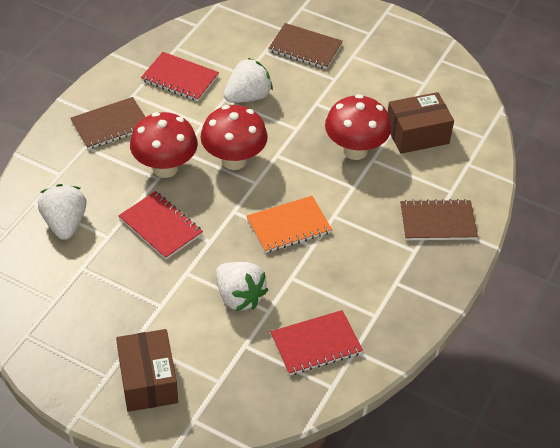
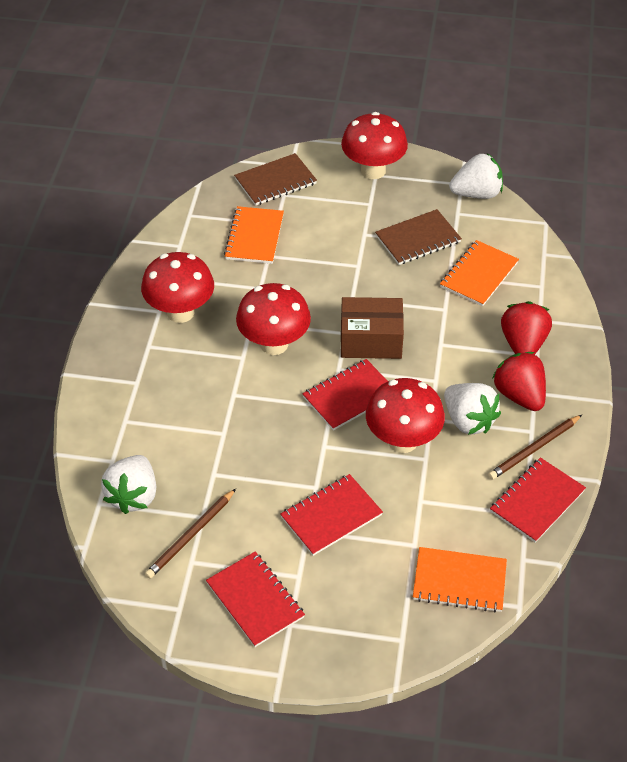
brown box: [116,329,178,412] [388,92,454,154] = 2 -> [341,297,404,359] = 1
brown notebook: [70,97,145,149] [269,23,343,69] [400,199,478,240] = 3 -> [234,153,317,206] [375,209,462,265] = 2
brown pencil: none = 0 -> [145,489,236,579] [488,415,582,480] = 2
orange notebook: [246,196,332,253] = 1 -> [224,206,284,264] [413,547,507,612] [440,240,519,306] = 3
red mushroom: [130,112,198,178] [200,105,268,170] [325,94,391,160] = 3 -> [141,252,214,323] [236,283,311,355] [341,112,408,179] [366,378,445,453] = 4
red notebook: [118,191,203,260] [141,52,219,101] [270,310,363,375] = 3 -> [206,551,305,647] [280,474,383,556] [302,359,388,431] [490,457,586,543] = 4
red strawberry: none = 0 -> [492,352,546,411] [501,301,552,355] = 2

